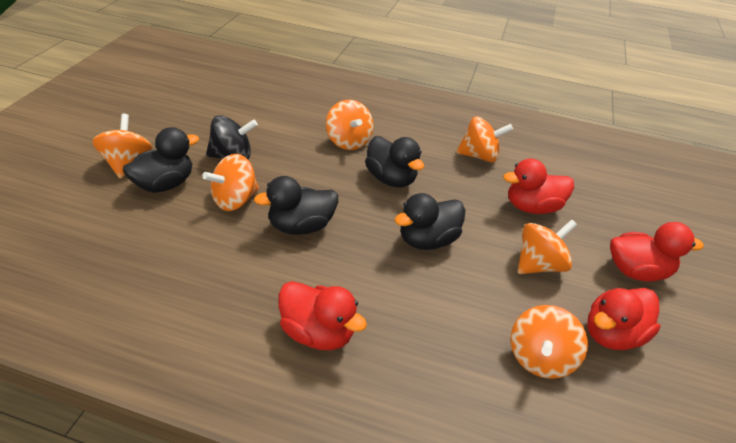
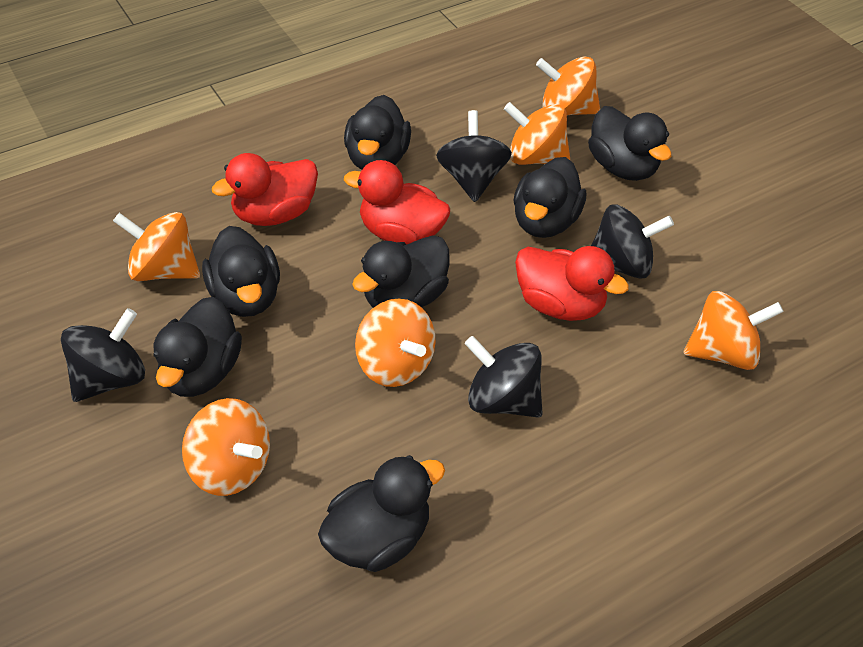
black duck: [123,127,199,193] [254,176,338,235] [365,136,424,187] [394,193,466,250] = 4 -> [153,297,242,397] [202,226,280,317] [318,455,445,572] [344,95,411,170] [352,235,450,308] [514,157,586,238] [588,106,671,181] = 7
black spinning top: [206,115,258,159] = 1 -> [61,308,145,402] [436,110,512,202] [465,336,543,418] [591,204,674,279] = 4
red duck: [279,281,367,350] [503,158,574,214] [587,288,661,350] [610,222,704,281] = 4 -> [212,153,318,226] [344,160,450,245] [515,246,629,321] = 3

